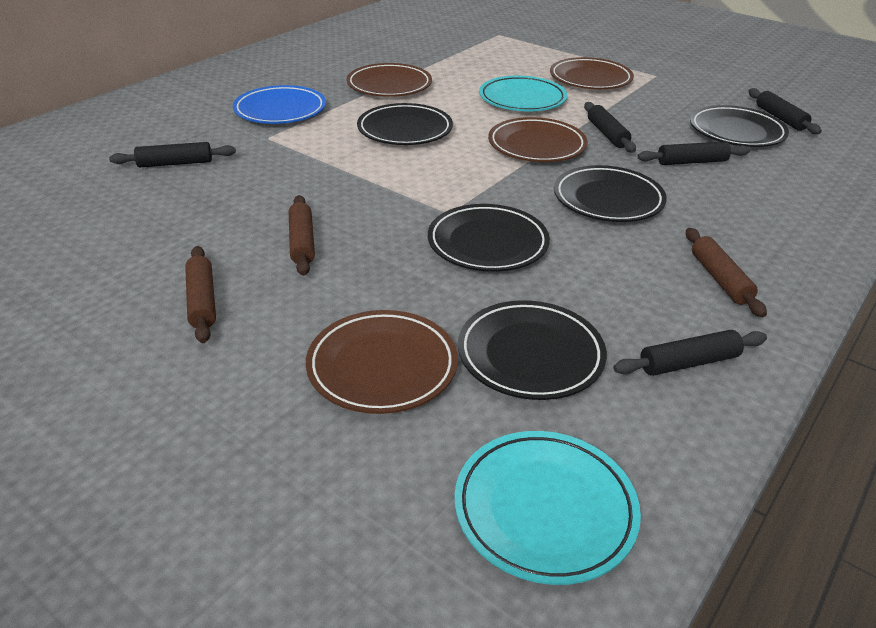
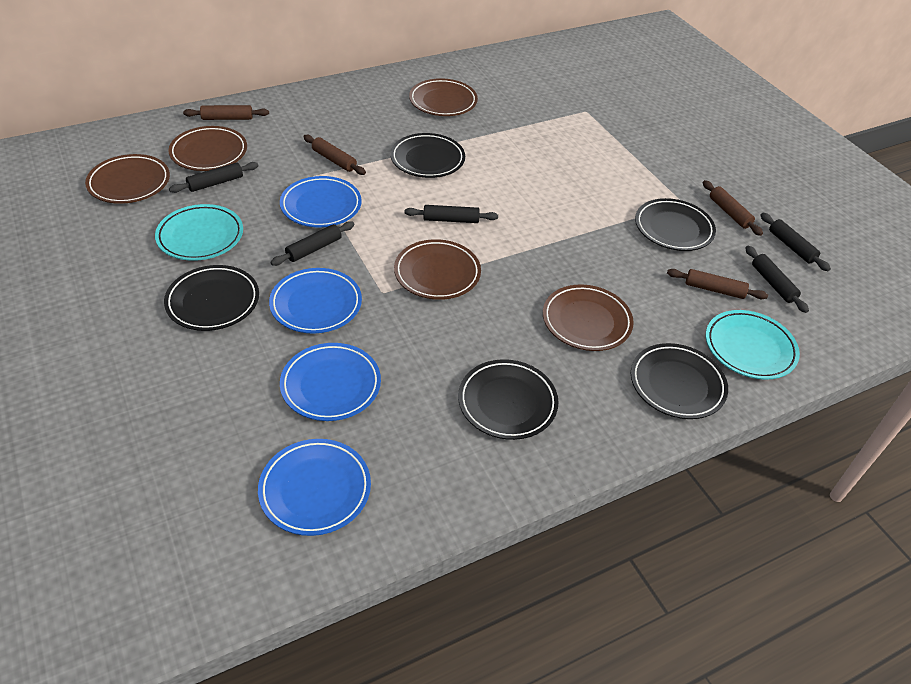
blue plate: [233,85,326,124] = 1 -> [258,439,371,536] [269,268,362,333] [280,176,362,227] [280,343,381,421] = 4
brown plate: [306,310,458,414] [346,63,432,97] [488,117,588,162] [550,57,634,89] = 4 -> [85,154,170,204] [168,126,247,171] [394,239,481,300] [409,78,478,116] [543,285,634,351] = 5
brown rolling pin: [185,246,216,343] [289,195,315,276] [686,228,767,317] = 3 -> [183,105,269,120] [303,135,366,175] [667,269,768,299] [703,180,763,236] = 4

